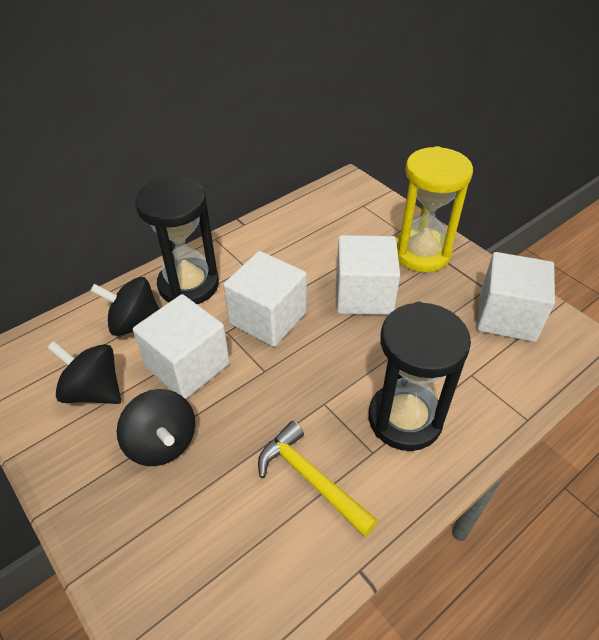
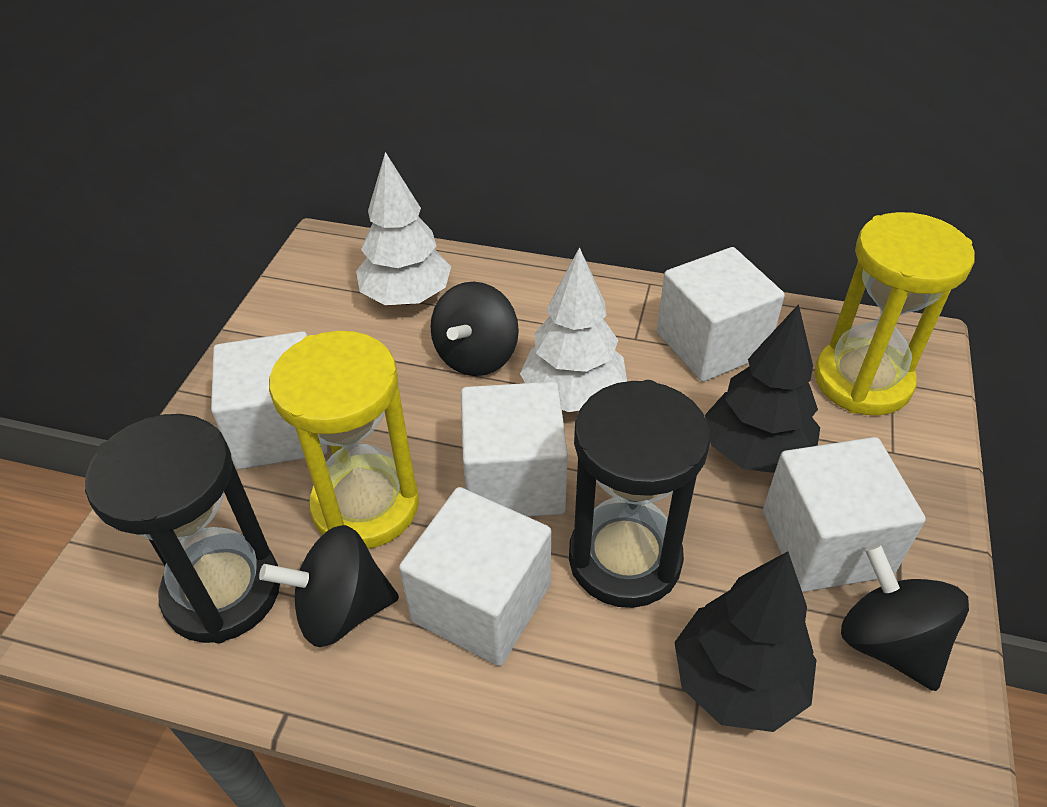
black tree: none = 0 -> [674,551,816,732] [705,304,820,473] = 2
white cube: [133,294,230,399] [223,251,307,347] [336,235,400,315] [477,252,555,342] = 4 -> [211,331,327,469] [399,487,551,666] [461,382,568,517] [657,247,785,382] [763,437,926,592] = 5
white tree: none = 0 -> [356,152,451,305] [520,247,627,412] = 2
yellow hammer: [258,421,378,537] = 1 -> none = 0
yellow hourglass: [396,146,473,272] = 1 -> [269,331,419,549] [814,212,975,416] = 2

